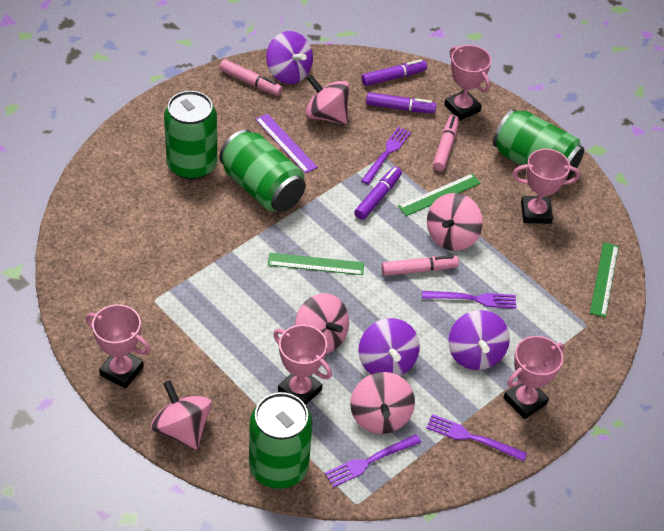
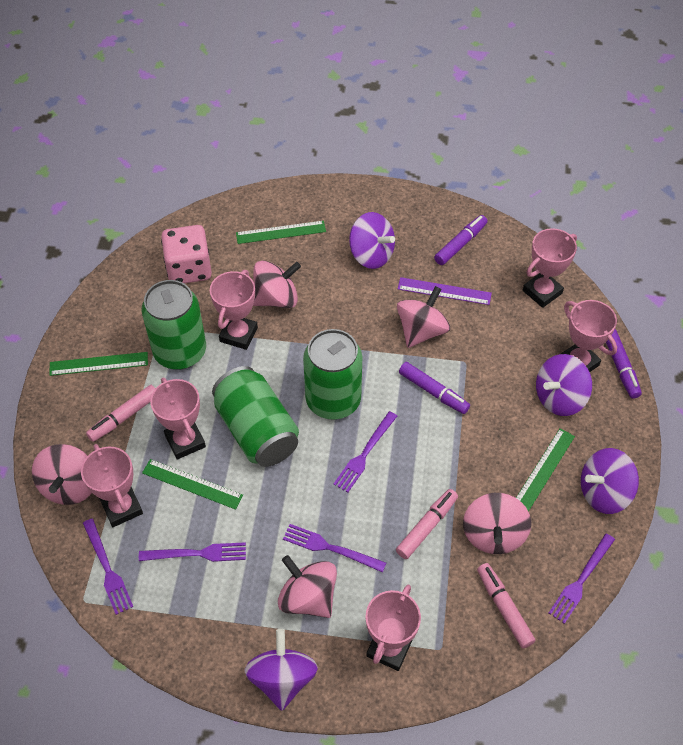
green can: [164,91,217,180] [219,130,306,212] [249,392,313,489] [493,109,584,181] = 4 -> [141,280,206,370] [212,366,299,467] [303,329,362,420] = 3
green ruler: [268,253,364,275] [398,174,481,216] [590,242,619,317] = 3 -> [49,352,148,376] [142,459,243,510] [236,221,326,244] [516,428,575,512] = 4
pink dice: none = 0 -> [161,225,212,283] = 1
pink trophy: [86,304,150,389] [273,325,332,405] [444,45,492,121] [504,336,565,419] [512,149,580,224] = 5 -> [81,444,143,527] [150,378,206,459] [210,270,258,350] [366,584,421,671] [523,228,577,308] [561,300,617,372] = 6
purple fork: [325,434,421,487] [361,127,411,185] [422,291,516,309] [426,414,527,461] = 4 -> [83,519,133,615] [139,542,246,562] [283,524,386,572] [333,411,397,492] [549,534,615,624] = 5
purple spinning top: [266,31,313,84] [358,318,420,376] [448,310,510,370] = 3 -> [244,629,318,711] [349,212,395,269] [536,354,592,416] [581,448,639,514] = 4

